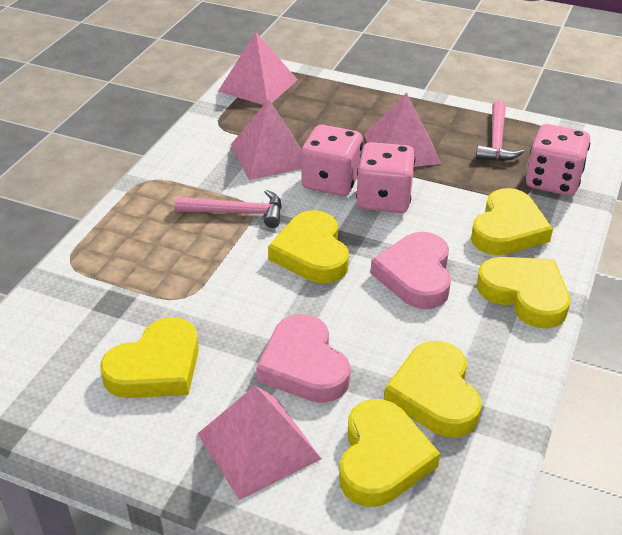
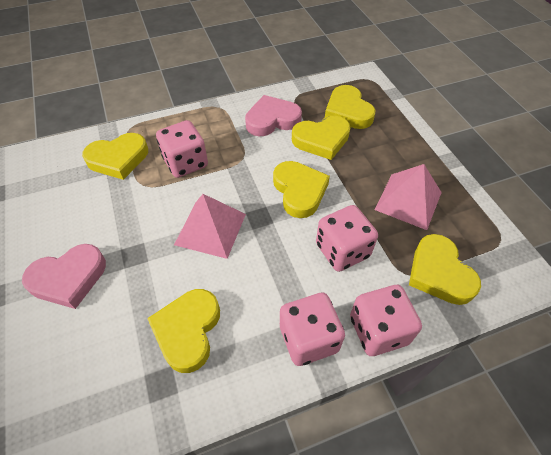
pink dice: [301,125,363,196] [356,142,415,213] [526,124,590,196] = 3 -> [156,120,208,178] [280,292,345,366] [316,205,378,272] [350,285,422,356] = 4
pink hammer: [175,190,282,228] [476,100,524,161] = 2 -> none = 0
pink pyramid: [198,386,321,500] [218,32,298,105] [231,99,302,180] [364,93,442,167] = 4 -> [174,194,246,259] [375,164,442,230] = 2

